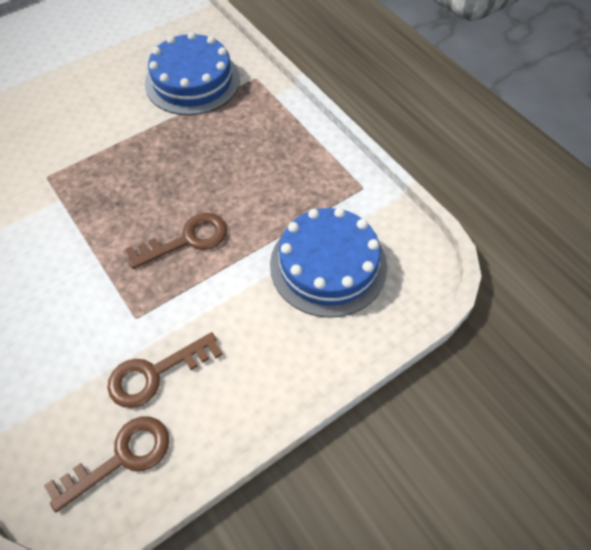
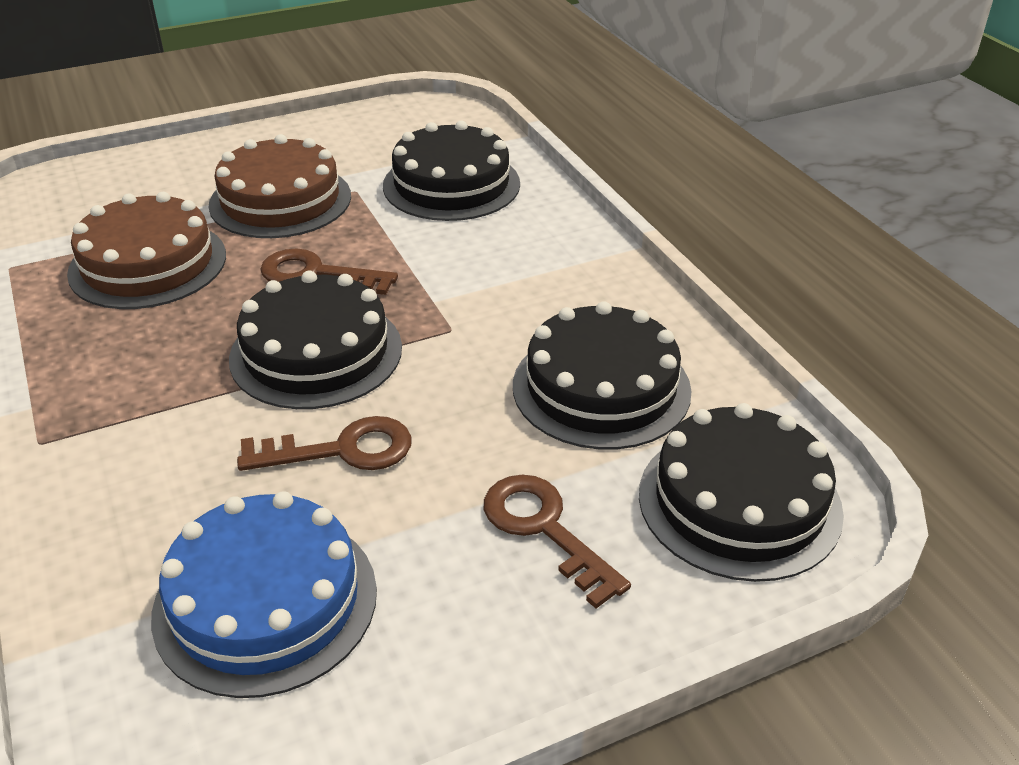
black cake: none = 0 -> [229,270,402,409] [383,121,520,221] [513,301,692,449] [639,403,844,582] = 4
blue cake: [145,32,240,115] [270,208,387,318] = 2 -> [151,491,377,698] = 1
brown cake: none = 0 -> [67,192,226,309] [209,134,351,238] = 2

